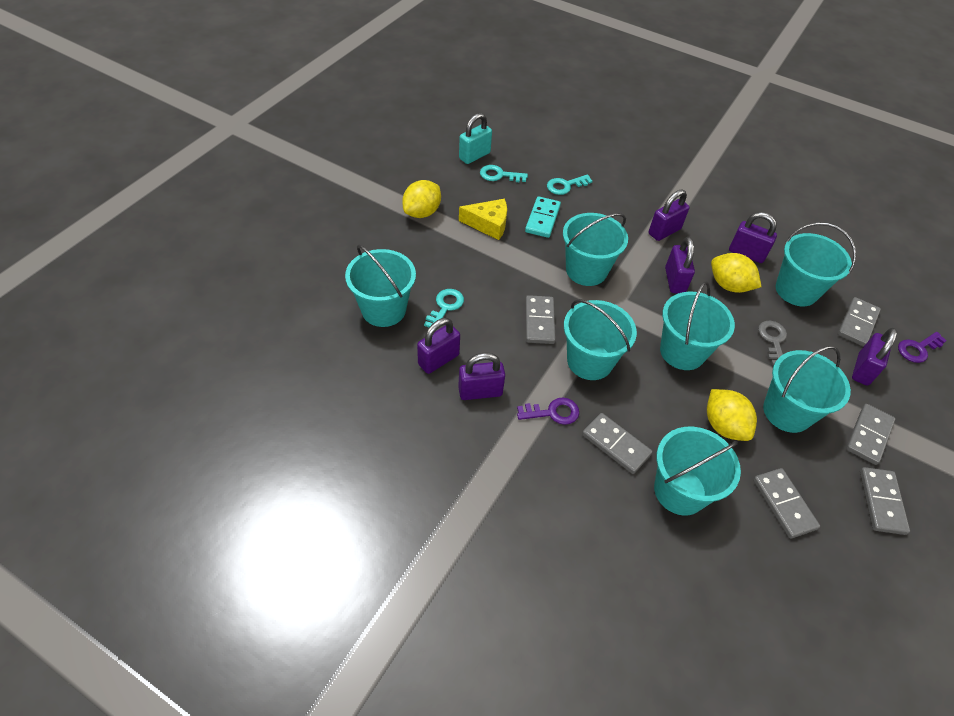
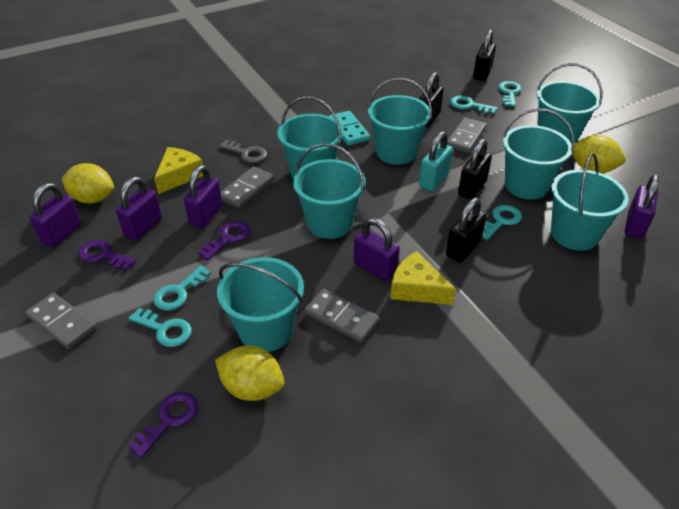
black padlock: none = 0 -> [419,72,444,127] [446,198,487,262] [458,139,492,199] [473,30,496,81] = 4
grey domino: [526,295,556,344] [582,413,653,474] [753,468,820,539] [838,297,881,347] [846,404,895,465] [860,467,910,535] = 6 -> [25,293,96,349] [221,166,274,209] [305,289,379,343] [447,117,487,153] = 4
purple key: [517,398,579,425] [898,332,947,363] = 2 -> [79,240,136,270] [128,392,198,458] [198,221,250,260] = 3
purple padlock: [417,318,460,374] [458,353,505,400] [649,190,689,241] [665,237,695,293] [729,212,777,263] [852,328,897,386] = 6 -> [30,183,81,247] [116,177,162,241] [184,165,223,229] [354,218,400,282] [625,174,659,238] = 5
turquoise key: [424,289,464,327] [480,165,528,182] [547,174,593,195] = 3 -> [128,308,192,347] [153,265,211,310] [450,96,498,114] [482,205,522,240] [498,81,521,107] = 5
yellow cheese: [459,199,507,240] = 1 -> [154,147,203,194] [390,251,456,305] = 2

